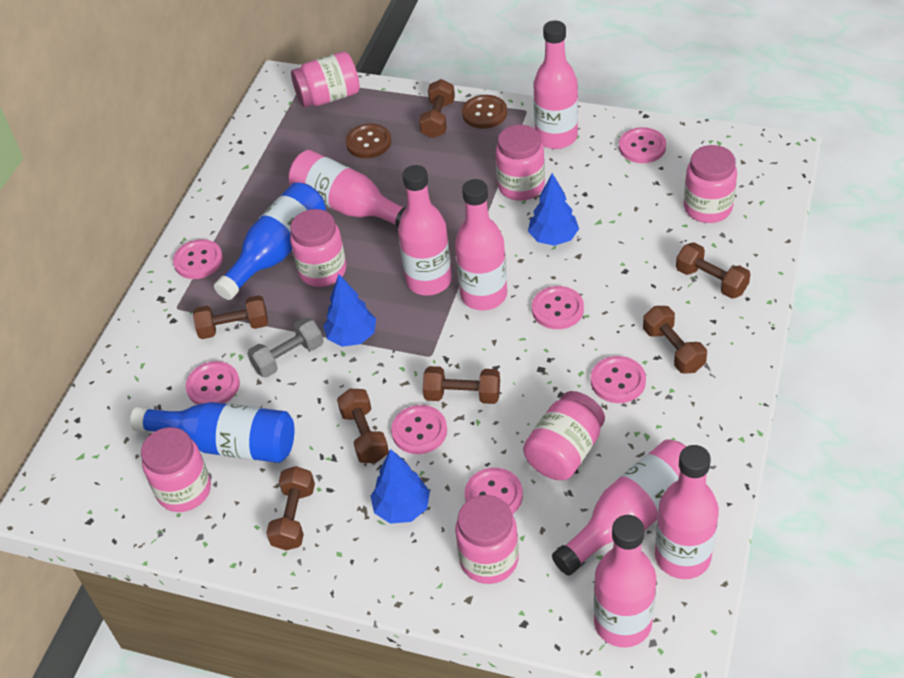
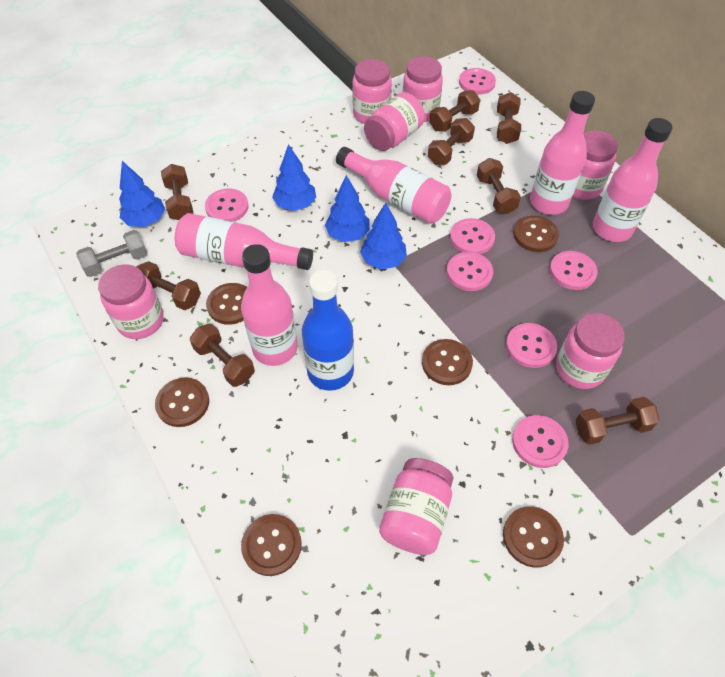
blue bottle: [130,402,294,463] [214,182,326,300] = 2 -> [302,270,354,391] = 1
blue tree: [323,274,376,347] [371,449,430,524] [528,173,579,246] = 3 -> [119,161,165,227] [272,144,316,211] [325,175,370,242] [360,203,407,270] = 4
brown button: [346,123,391,158] [462,95,507,129] = 2 -> [155,378,209,427] [206,283,247,325] [241,514,302,576] [422,339,473,385] [503,506,564,568] [513,216,559,252] = 6
brown dumbbell: [193,295,268,339] [266,466,315,550] [337,389,389,463] [419,79,455,138] [423,366,500,404] [643,306,707,374] [676,242,750,299] = 7 -> [137,261,201,310] [161,164,193,220] [190,324,255,387] [428,118,475,165] [429,90,480,132] [477,158,521,214] [497,92,521,144] [575,397,659,445] = 8
pink bottle: [288,150,407,227] [398,165,452,296] [455,179,507,311] [534,21,578,149] [552,439,686,576] [594,515,656,647] [655,445,719,579] = 7 -> [174,213,313,270] [241,244,298,366] [336,147,451,224] [530,91,595,215] [593,118,672,242] = 5

